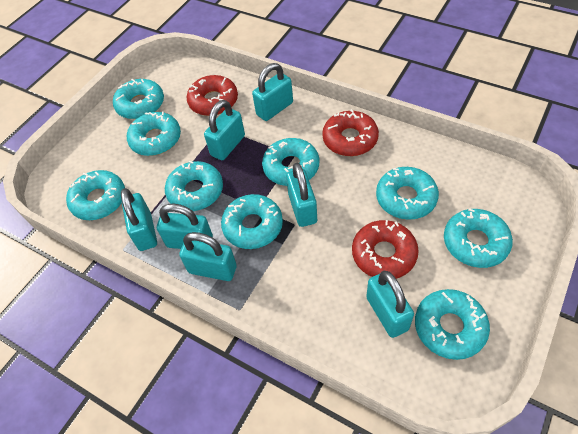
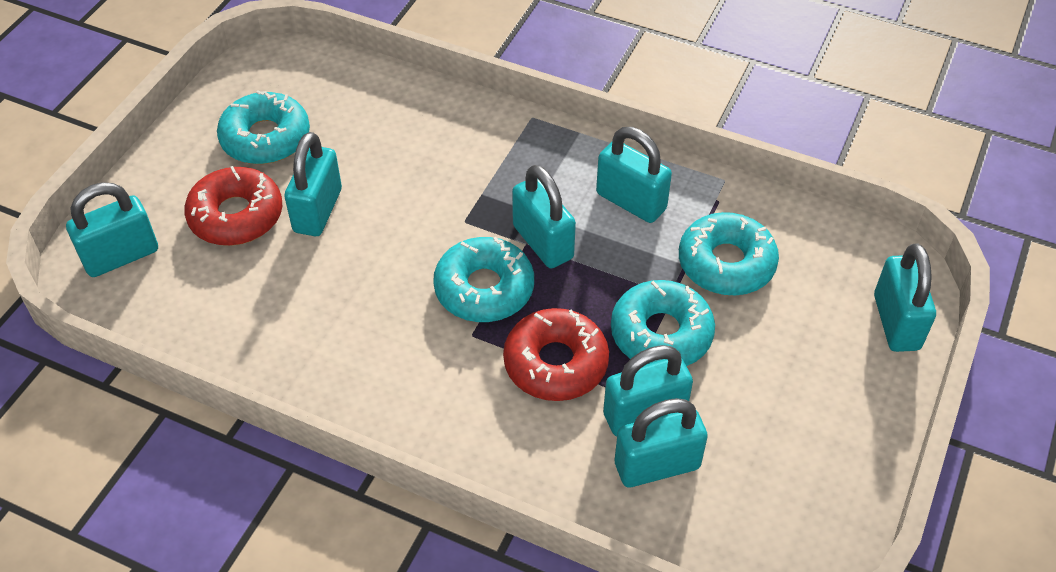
red donut: [187,75,238,116] [322,109,379,156] [352,220,419,279] = 3 -> [184,166,283,246] [503,308,609,401] = 2
turquoise donut: [66,170,125,220] [113,79,164,119] [127,111,181,156] [165,161,223,211] [221,194,283,249] [262,138,319,186] [376,167,439,220] [415,289,490,360] [444,208,513,268] = 9 -> [217,90,310,164] [433,237,534,322] [611,280,715,366] [679,212,779,296] = 4

